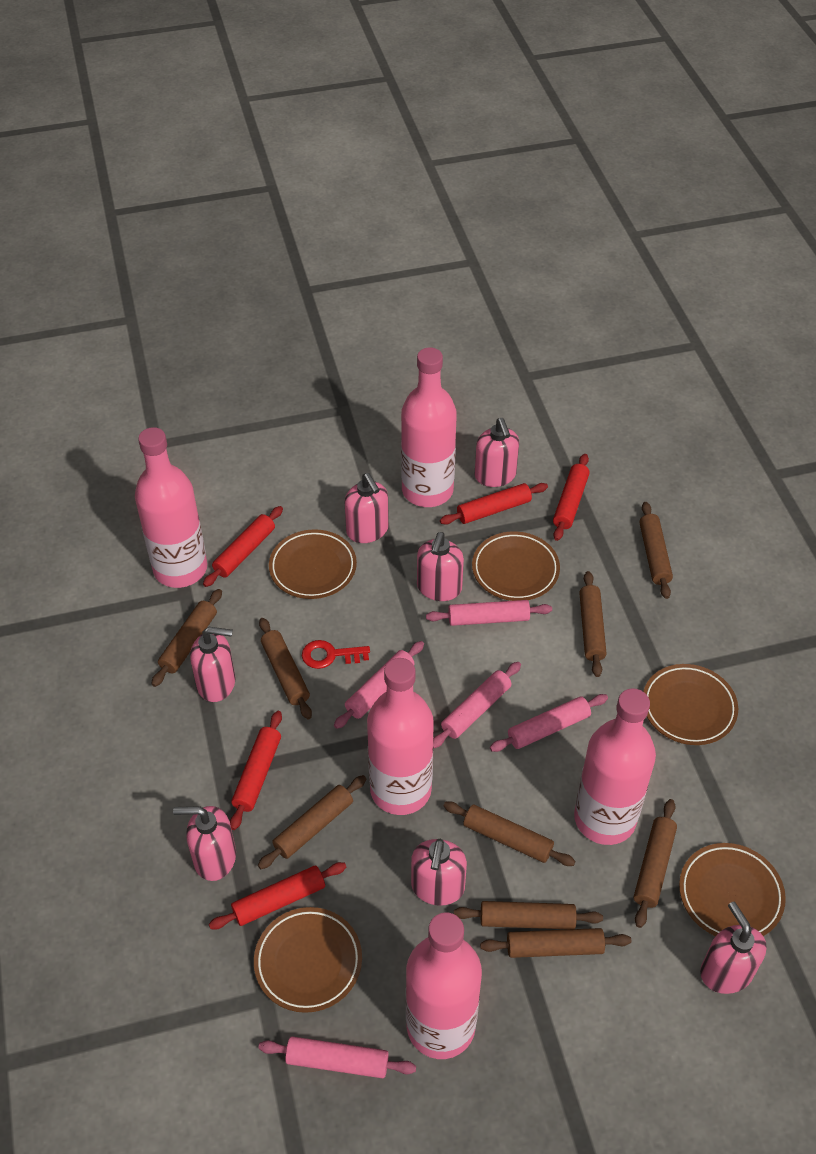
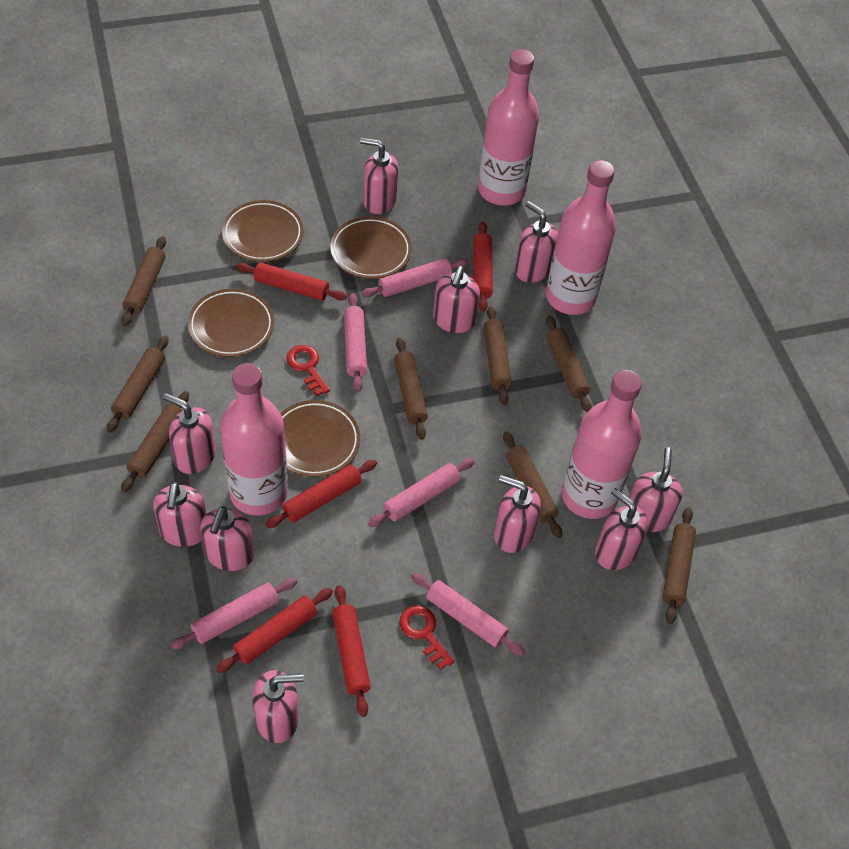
brown plate: [254,907,362,1013] [269,529,357,599] [472,531,560,601] [643,664,738,745] [679,843,786,936] = 5 -> [188,289,274,357] [222,200,304,262] [280,400,360,477] [330,217,412,279] = 4
brown rolling pin: [152,589,222,687] [258,775,366,869] [259,618,312,720] [443,801,575,866] [454,901,603,929] [480,928,631,958] [579,571,607,677] [634,799,677,928] [639,502,673,599] = 9 -> [107,336,169,433] [121,236,166,327] [121,391,189,492] [394,337,428,440] [484,306,512,405] [503,432,562,538] [546,315,592,412] [662,507,696,624] = 8
pink bottle: [135,427,207,588] [367,658,434,815] [401,347,457,507] [406,912,482,1059] [574,688,656,845] = 5 -> [220,363,288,516] [478,49,539,205] [546,160,616,315] [561,370,642,519] = 4
pink soap dispenser: [173,806,236,881] [190,627,235,702] [344,473,389,543] [411,838,467,906] [417,532,464,601] [475,418,519,487] [700,902,767,994] = 7 -> [153,482,207,547] [163,393,216,474] [200,506,254,571] [252,670,304,743] [360,138,398,214] [433,266,480,333] [494,475,541,553] [515,201,558,283] [595,488,648,570] [626,447,683,532] = 10
red key: [302,640,370,669] = 1 -> [287,345,330,396] [400,605,455,670] = 2

